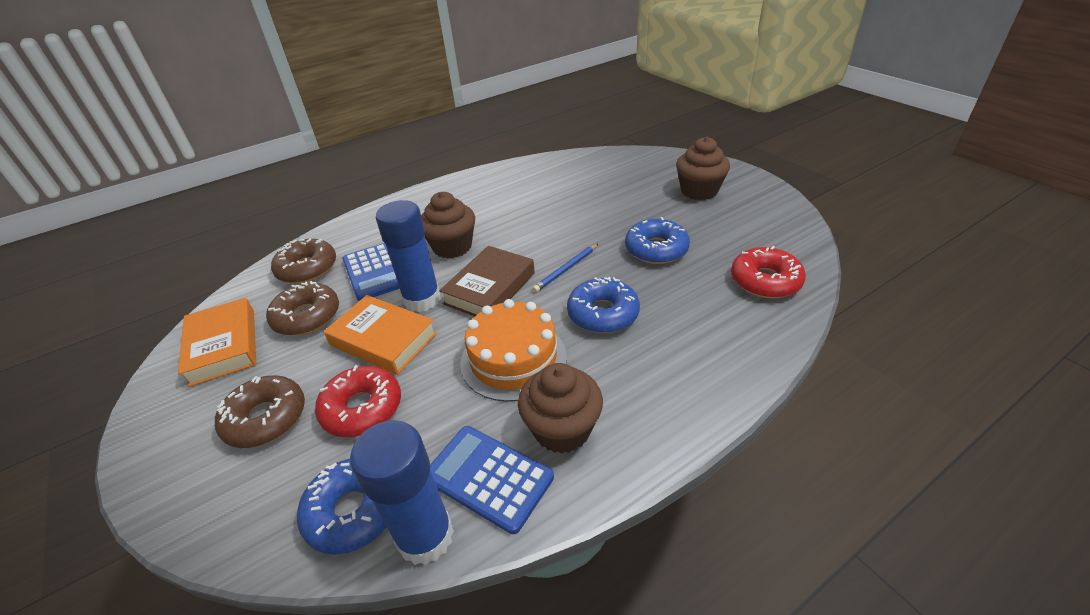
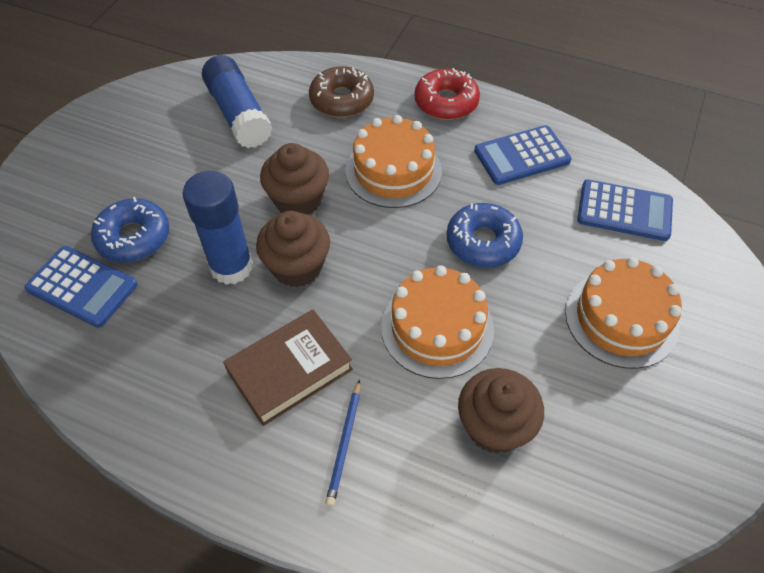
blue calculator: [342,243,400,301] [430,426,554,534] = 2 -> [24,246,137,328] [474,125,572,185] [577,179,673,241] = 3
blue donut: [297,459,386,555] [567,277,640,333] [625,217,690,264] = 3 -> [91,197,169,263] [447,203,523,267] = 2
brown donut: [215,375,305,448] [266,281,339,336] [271,239,336,284] = 3 -> [309,66,374,118] = 1
orange book: [178,298,256,387] [324,295,437,375] = 2 -> none = 0
orange cake: [460,299,567,402] = 1 -> [345,115,442,208] [381,265,494,379] [565,257,682,369] = 3
red donut: [315,365,401,437] [731,246,806,298] = 2 -> [414,68,480,120] = 1

